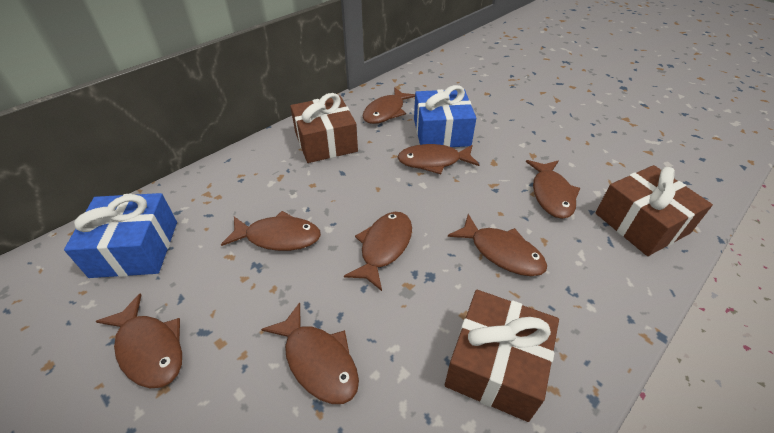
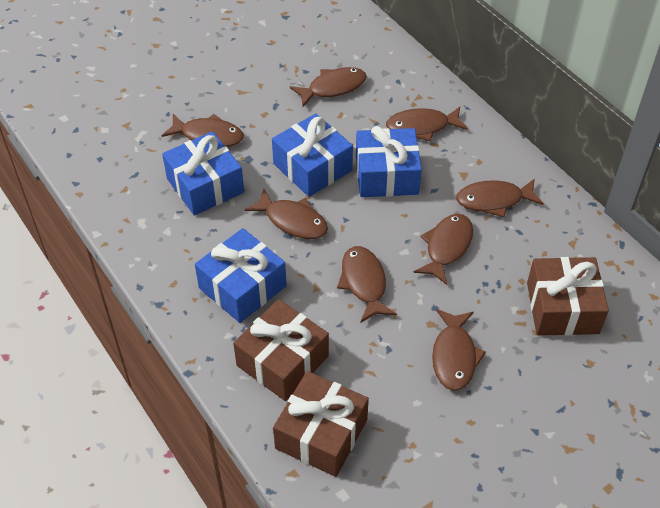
blue gift: [64,193,177,278] [414,85,476,147] = 2 -> [162,131,244,216] [195,228,287,323] [272,113,353,197] [356,126,422,197] = 4

